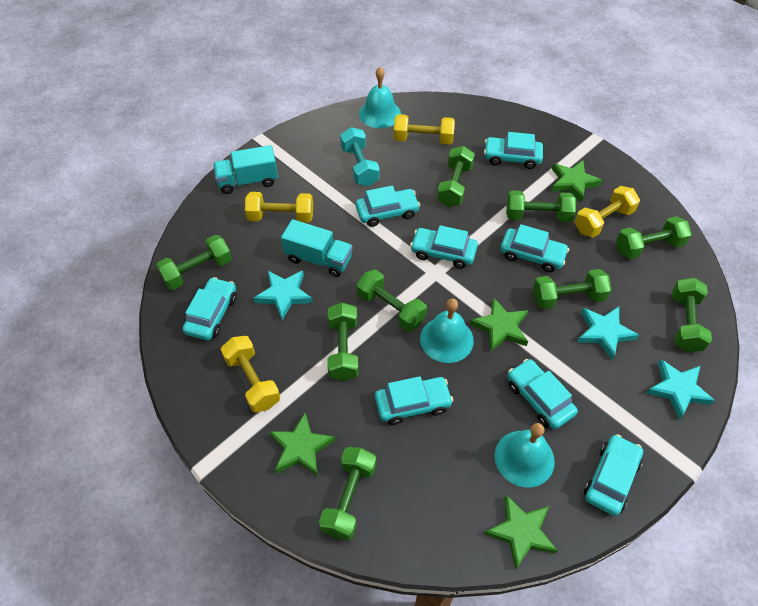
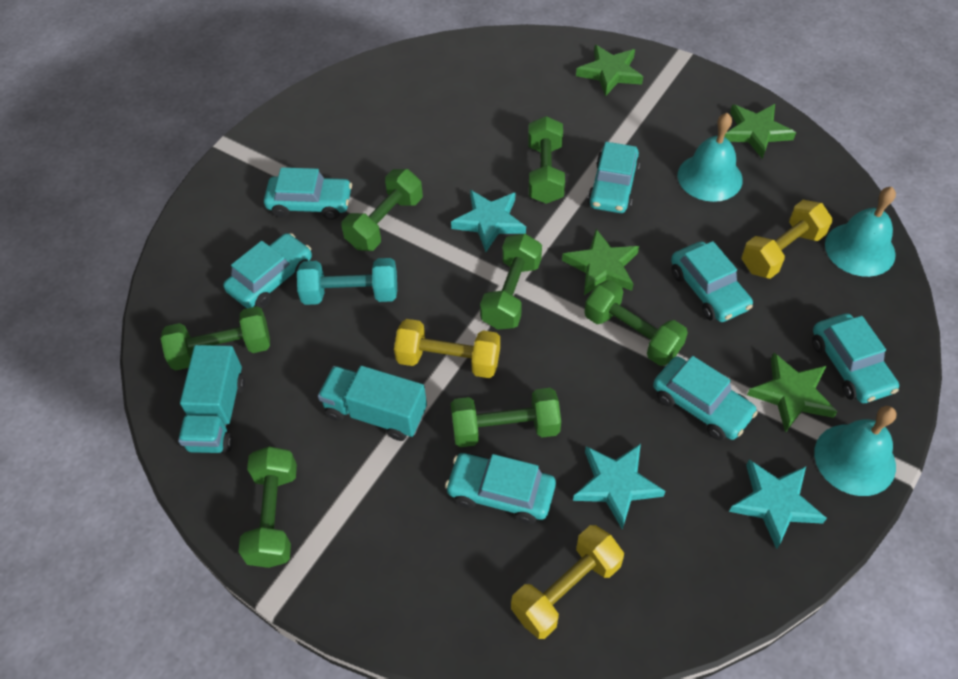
green dumbbell: [156,235,232,290] [319,447,376,540] [327,303,359,381] [356,269,427,332] [437,146,475,207] [506,190,576,222] [533,269,611,309] [616,216,692,259] [672,278,712,352] = 9 -> [160,306,270,371] [238,447,297,568] [342,169,423,251] [451,388,561,447] [480,234,542,330] [528,116,565,204] [584,280,688,366] = 7
turquoise car: [183,277,237,340] [356,186,420,227] [375,376,453,425] [410,225,478,269] [484,132,543,169] [500,224,569,272] [508,359,578,429] [584,434,643,516] = 8 -> [223,233,312,308] [264,167,352,220] [445,453,556,524] [587,142,640,213] [653,356,758,440] [671,241,753,322] [812,313,899,403] = 7
yellow dumbbell: [221,336,280,413] [245,192,313,223] [394,114,455,144] [575,186,640,238] = 4 -> [394,319,500,378] [511,525,624,639] [742,200,833,279] = 3

